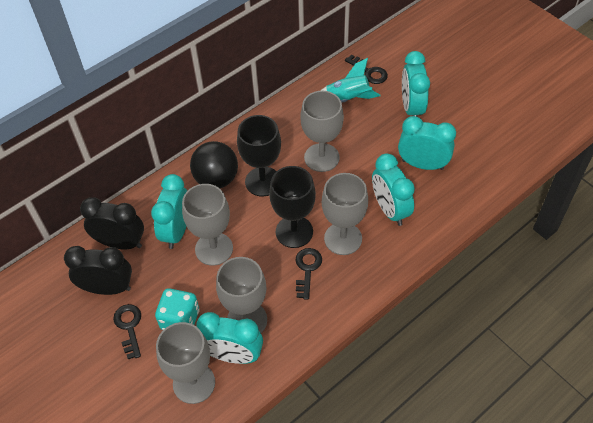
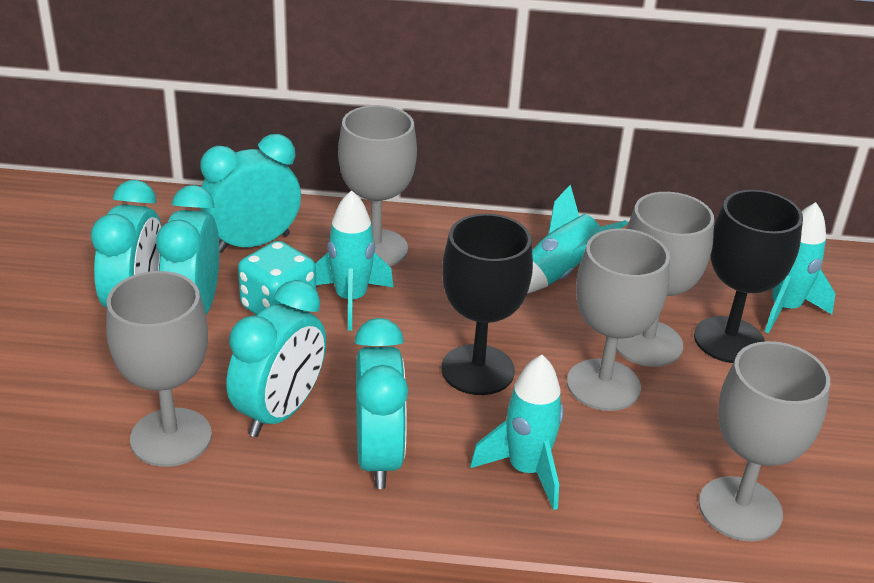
black ball: [190,141,238,188] = 1 -> none = 0
black clock: [64,246,132,295] [80,197,144,249] = 2 -> none = 0
black key: [113,304,141,359] [296,248,322,300] [345,55,388,84] = 3 -> none = 0
turquoise rocket: [320,58,380,103] = 1 -> [315,190,394,331] [470,355,564,510] [527,185,628,294] [765,202,835,333] = 4

